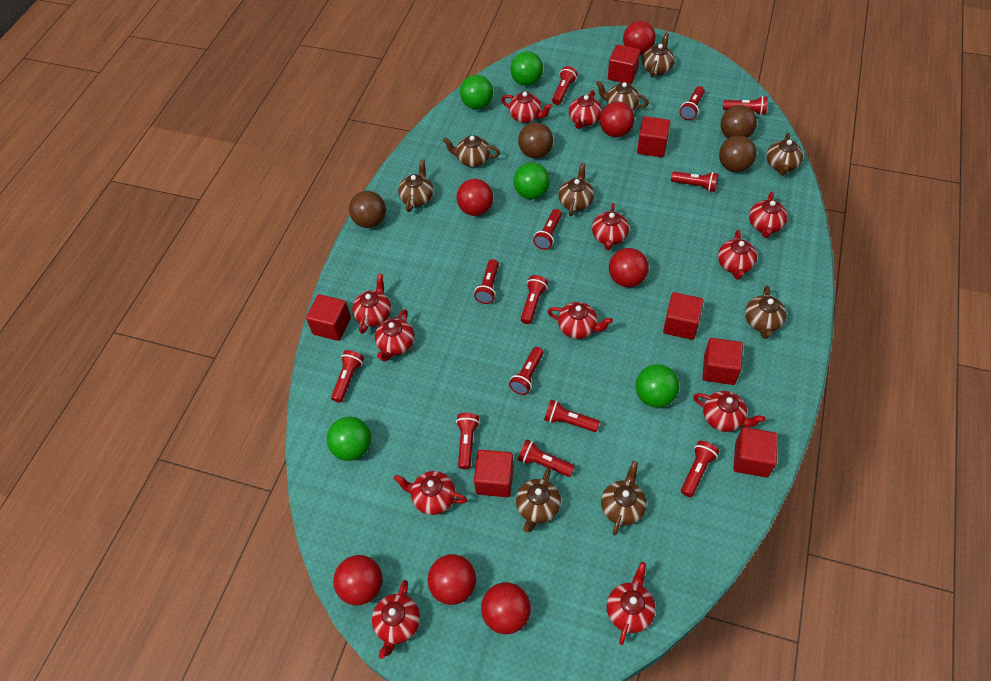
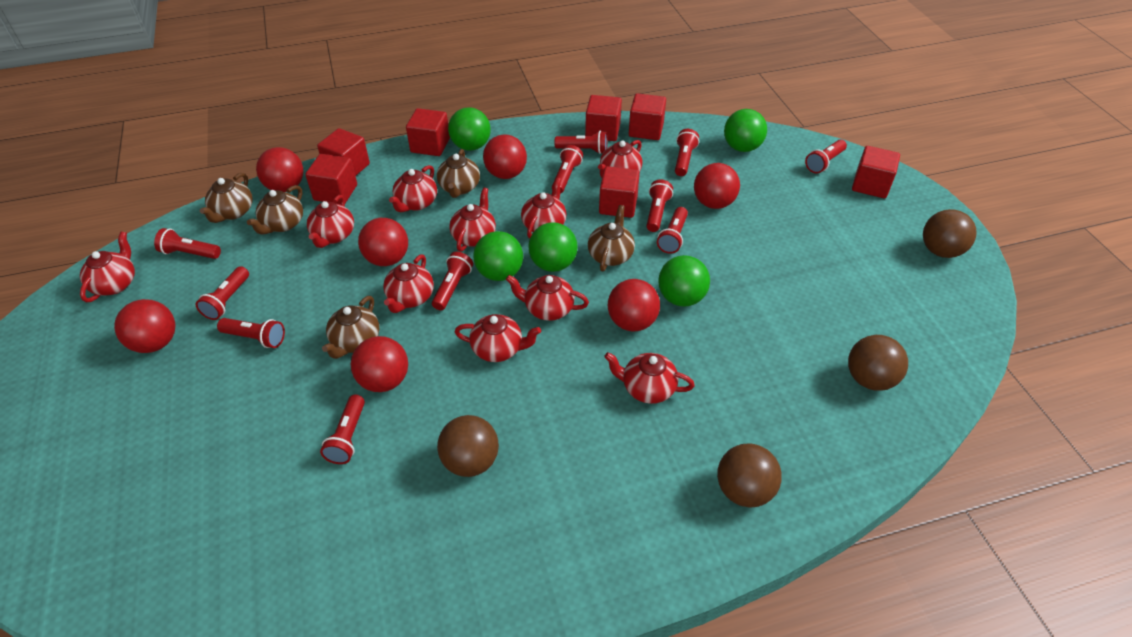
brown teapot: [398,159,433,212] [443,135,500,167] [516,468,561,532] [558,163,594,216] [596,81,649,110] [601,461,647,535] [642,33,675,78] [745,285,787,339] [766,133,803,176] = 9 -> [200,173,253,223] [247,185,303,235] [322,296,379,359] [437,149,480,198] [588,205,635,271] = 5
red flashlight: [331,350,364,403] [456,413,480,469] [474,259,499,304] [509,347,544,395] [518,439,575,477] [521,275,548,324] [533,209,562,250] [544,400,600,432] [552,66,578,105] [671,171,718,192] [680,86,705,120] [681,441,719,497] [723,96,768,115] = 13 -> [154,228,221,259] [196,266,249,320] [217,318,285,348] [320,395,365,464] [432,252,473,310] [552,145,583,194] [554,130,607,154] [646,179,673,232] [657,207,688,254] [675,129,699,176] [805,139,847,173] = 11
red teapot: [352,274,391,334] [372,580,420,659] [375,309,415,361] [394,471,467,515] [501,92,552,123] [547,302,613,339] [569,90,602,129] [592,203,629,250] [607,562,656,645] [693,391,765,432] [718,230,757,280] [749,192,787,238] = 12 -> [80,232,135,302] [307,195,354,248] [383,254,434,313] [389,165,437,212] [449,188,496,252] [455,314,541,362] [506,275,589,321] [521,177,566,238] [598,140,642,178] [604,352,695,404] = 10

